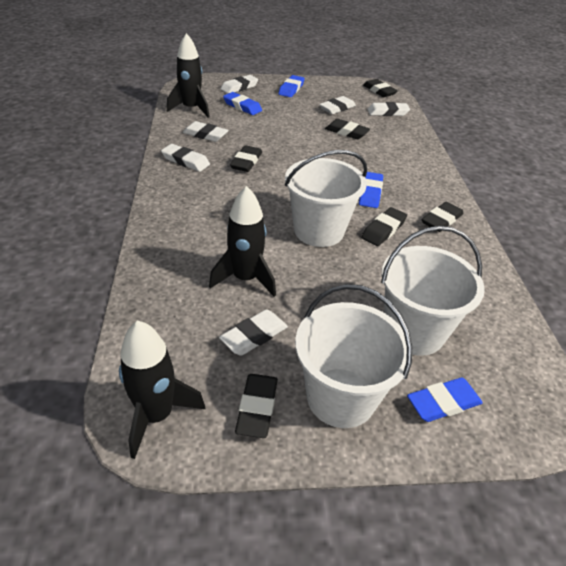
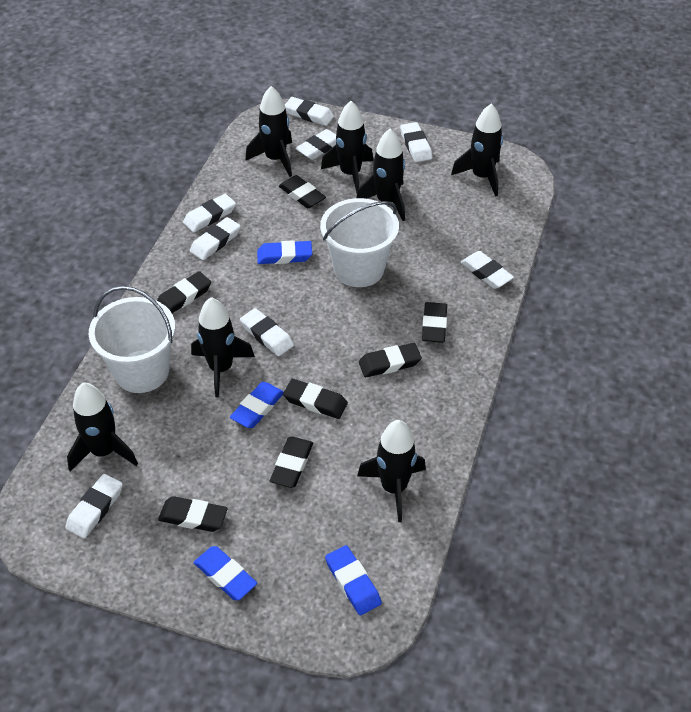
black eraser: [230,145,262,172] [235,374,278,438] [325,119,370,139] [361,207,407,246] [363,79,398,97] [422,202,464,232] = 6 -> [157,271,211,313] [158,496,227,532] [270,437,313,488] [279,175,326,208] [283,379,348,419] [359,343,422,377] [422,302,447,343] = 7
black rocket: [119,320,205,459] [167,33,210,118] [209,186,276,297] = 3 -> [67,382,138,471] [191,297,255,398] [245,86,292,177] [321,101,373,193] [356,129,405,221] [357,420,426,522] [451,103,503,197] = 7
white bucket: [285,150,367,247] [295,284,412,428] [381,226,485,356] = 3 -> [89,286,175,393] [320,198,399,287] = 2
white eraser: [161,144,210,172] [183,121,229,142] [219,309,288,356] [221,75,258,94] [319,96,356,114] [367,102,410,116] = 6 -> [65,474,123,538] [183,194,236,233] [190,217,241,260] [240,308,294,356] [285,97,334,126] [295,129,336,160] [400,122,432,162] [460,251,514,289] = 8

